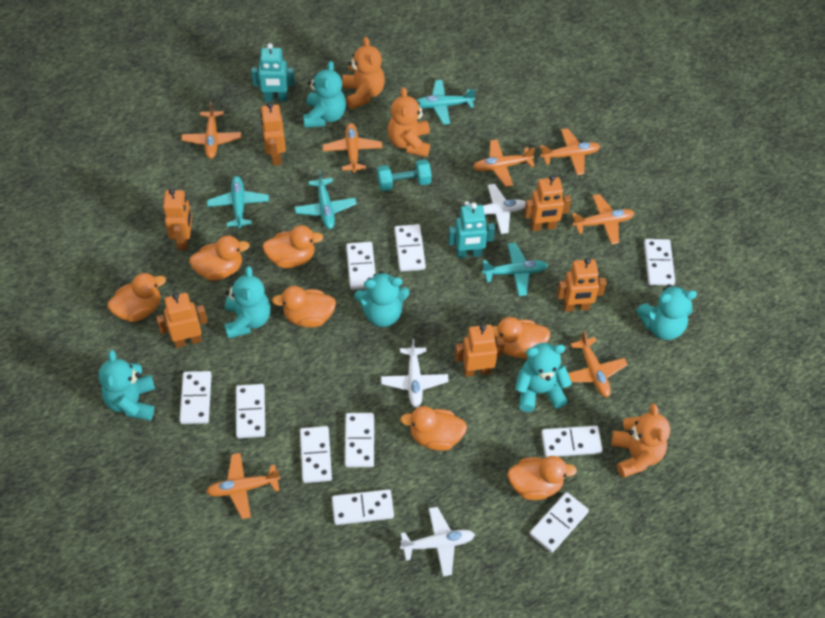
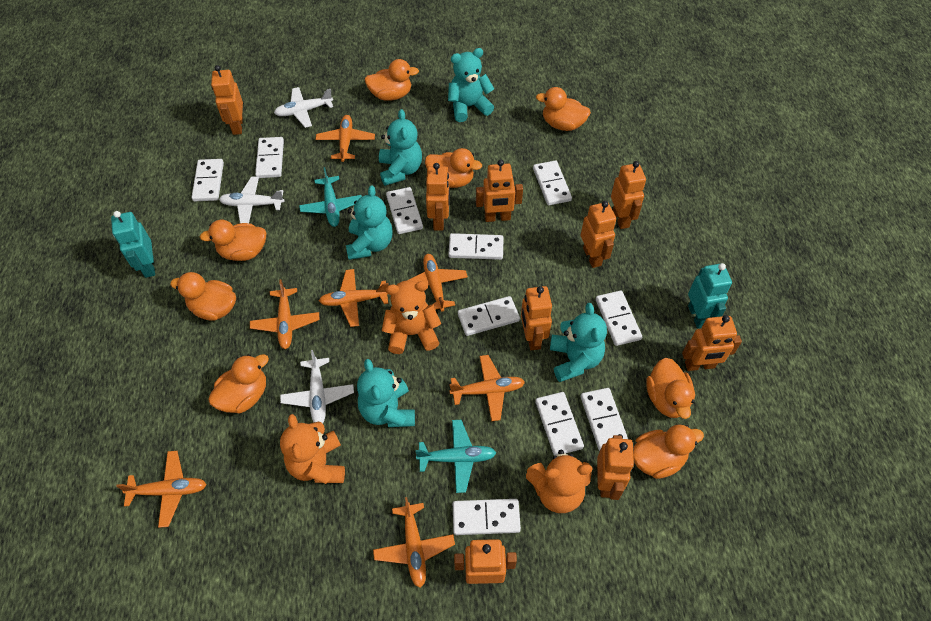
orange duck: [107,273,166,322] [189,235,250,281] [262,225,323,268] [272,286,336,328] [400,406,467,451] [492,317,551,359] [507,456,577,500] = 7 -> [170,272,236,321] [200,220,266,261] [208,354,269,413] [365,59,419,101] [425,148,482,188] [536,87,591,131] [633,425,704,479] [646,358,695,419] = 8
orange robot: [156,293,208,348] [163,188,192,250] [260,102,286,166] [455,324,505,377] [524,175,571,231] [557,258,607,312] = 6 -> [211,65,243,135] [426,163,450,231] [454,539,517,584] [476,160,523,222] [521,286,552,350] [581,201,616,268] [597,435,634,500] [611,161,646,229] [682,315,742,371] = 9
turquoise dumbbell: [377,160,432,191] = 1 -> none = 0
turquoise plane: [207,176,269,229] [295,170,356,229] [416,80,476,125] [482,243,548,296] = 4 -> [299,167,362,227] [415,420,496,493] = 2
turquoise teddy bear: [98,350,155,421] [224,266,271,339] [303,61,346,128] [354,271,409,327] [515,343,572,412] [636,284,697,340] = 6 -> [346,185,392,260] [357,359,415,427] [379,109,422,186] [448,48,494,122] [550,303,607,382] = 5

